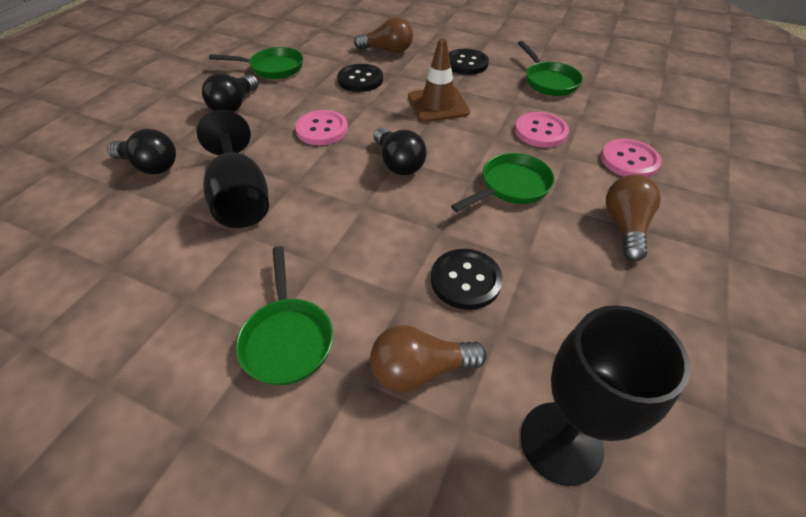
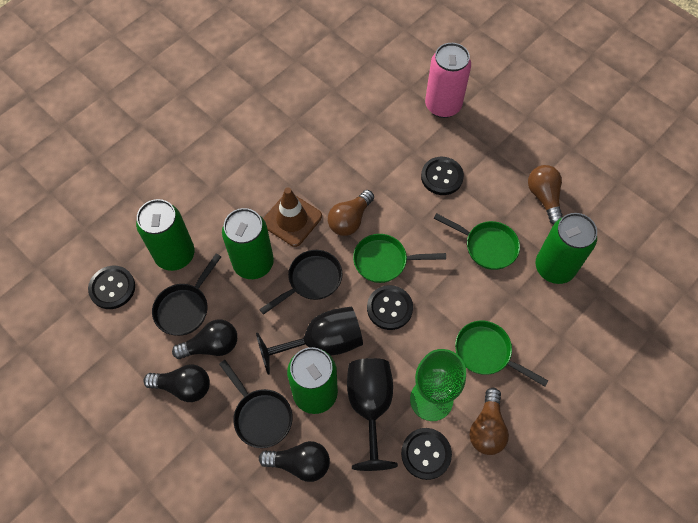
black button: [337,64,383,92] [431,249,503,310] [449,49,489,75] = 3 -> [88,266,135,309] [367,285,413,330] [401,428,452,480] [421,157,464,195] = 4
black pan: none = 0 -> [152,254,221,336] [219,360,293,448] [259,250,342,315] = 3
green can: none = 0 -> [136,199,195,271] [222,208,274,279] [287,347,338,414] [536,213,597,284] = 4
green goblet: none = 0 -> [410,349,466,421] = 1
green pan: [209,47,303,79] [236,246,333,386] [451,153,555,212] [518,41,583,96] = 4 -> [353,234,446,283] [434,213,520,270] [455,320,548,387] = 3
pink button: [295,110,348,145] [515,112,569,147] [601,139,662,177] = 3 -> none = 0
pink can: none = 0 -> [425,43,471,118] = 1

